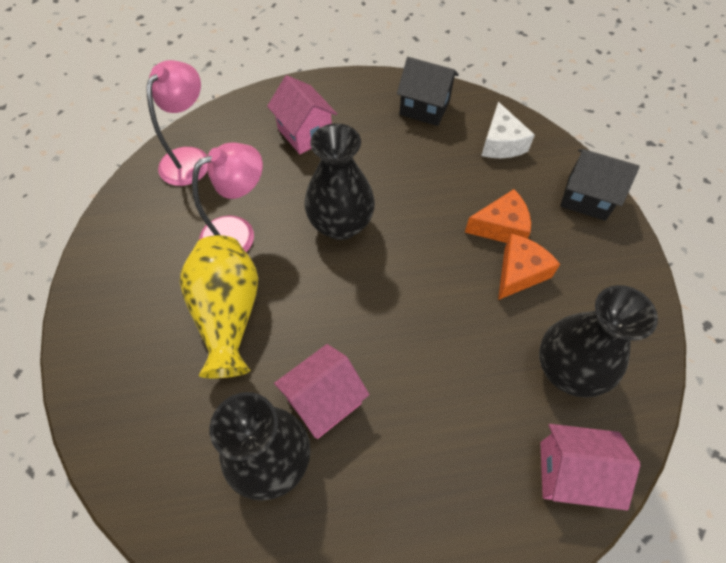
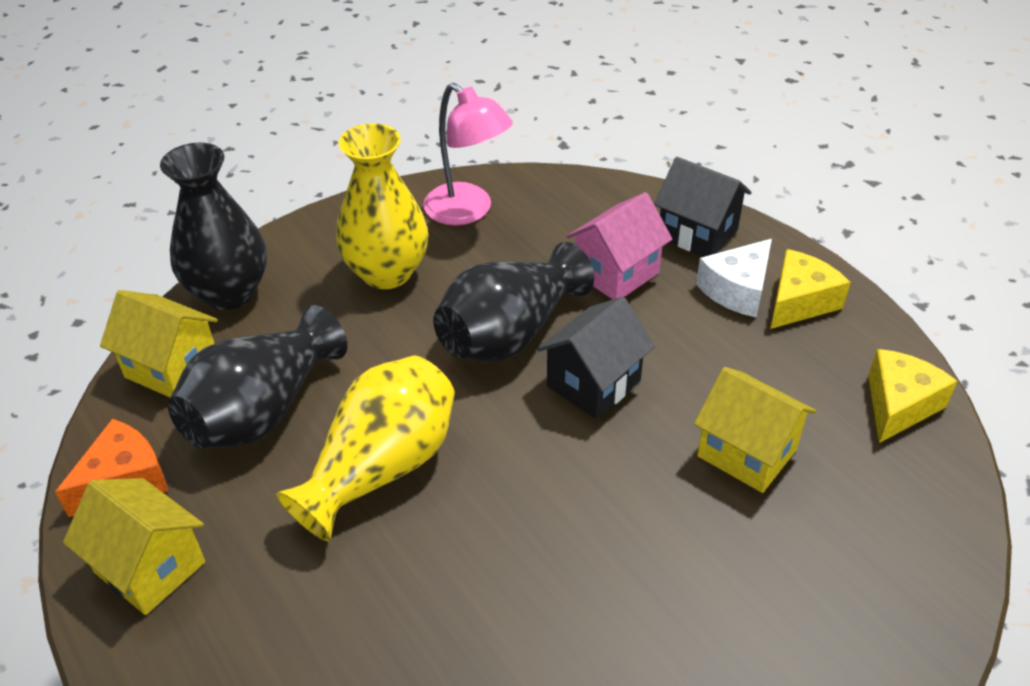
orange cheese: [465,189,531,243] [498,234,560,300] = 2 -> [55,419,168,517] = 1
pink house: [267,75,337,154] [274,344,369,439] [540,424,640,510] = 3 -> [567,192,672,300] = 1
pink lamp: [146,60,208,186] [192,143,263,252] = 2 -> [423,83,513,225] = 1
yellow cheese: none = 0 -> [770,249,851,329] [868,349,957,443] = 2
yellow house: none = 0 -> [63,478,205,615] [100,290,218,397] [694,367,816,493] = 3
yellow vase: [180,235,258,379] = 1 -> [276,356,455,542] [336,123,428,289] = 2

